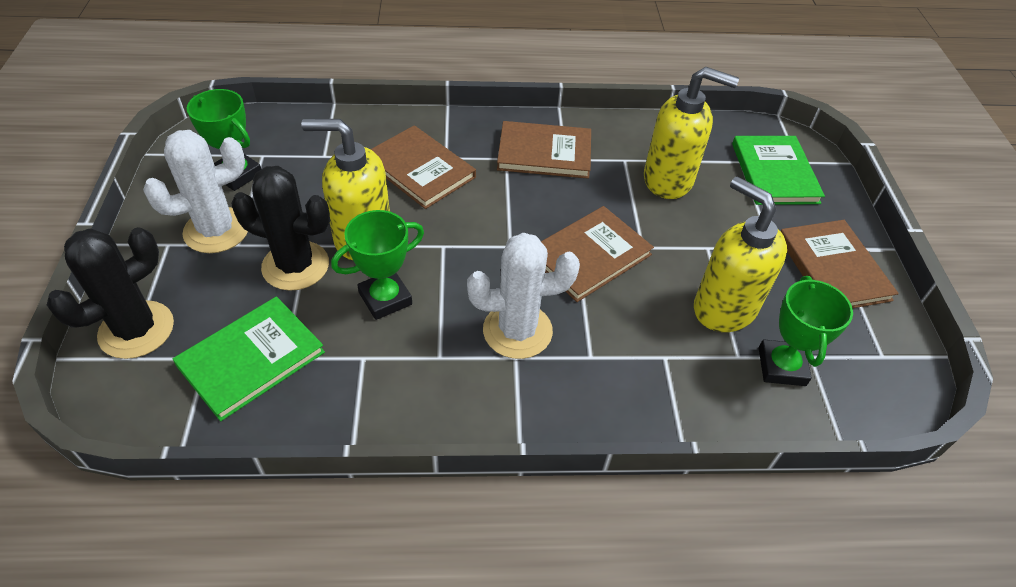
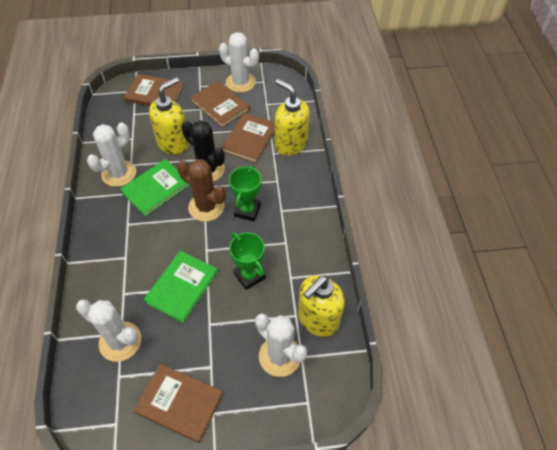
black cactus: [47,228,174,359] [231,166,330,291] = 2 -> [182,120,225,182] = 1
brown cactus: none = 0 -> [177,159,226,222] = 1
green trophy: [187,89,262,191] [331,210,424,320] [759,276,853,386] = 3 -> [229,165,261,221] [229,232,265,290] = 2
white cactus: [143,130,248,253] [467,233,580,359] = 2 -> [76,299,141,362] [87,122,136,187] [219,32,259,93] [255,313,307,377] = 4

